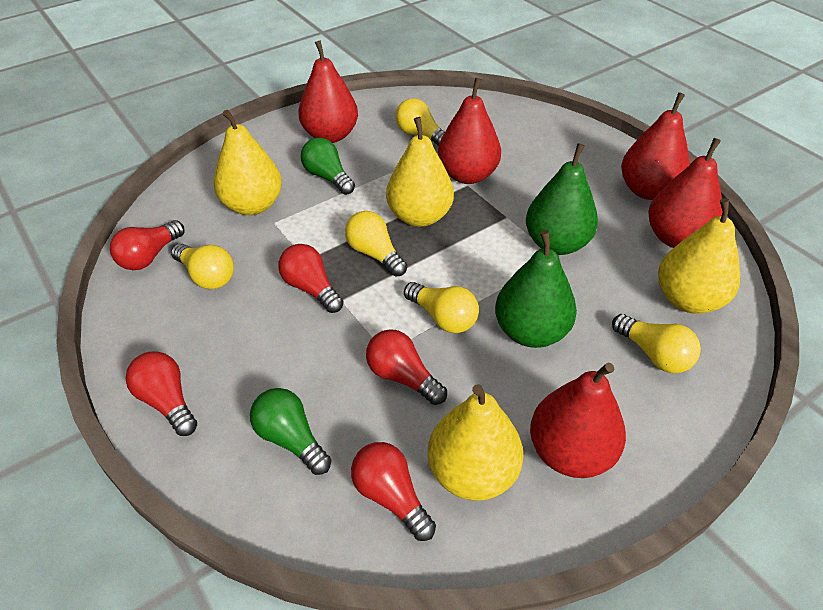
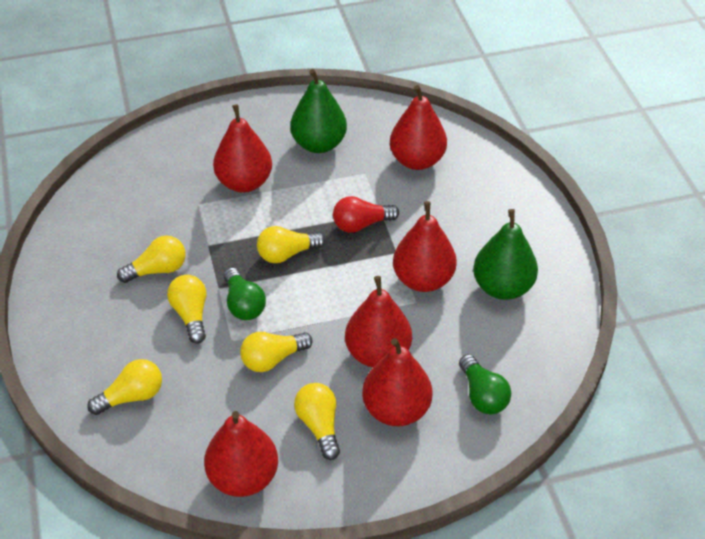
red light bulb: [110,220,185,270] [125,351,197,436] [278,244,344,313] [351,442,436,541] [366,329,447,405] = 5 -> [333,196,399,233] = 1
red pear: [298,40,358,143] [438,78,501,184] [530,362,626,478] [621,92,690,200] [648,138,723,248] = 5 -> [204,411,278,497] [213,104,272,193] [345,276,412,368] [362,338,433,426] [390,85,447,170] [393,201,457,292] = 6
yellow light bulb: [171,243,234,289] [345,211,407,277] [395,98,445,146] [404,282,479,333] [612,314,701,373] = 5 -> [87,359,162,415] [117,235,186,283] [167,275,206,344] [240,332,313,372] [257,226,325,263] [294,383,340,460] = 6
yellow pear: [213,110,282,215] [386,117,454,227] [428,384,523,501] [658,198,740,314] = 4 -> none = 0

